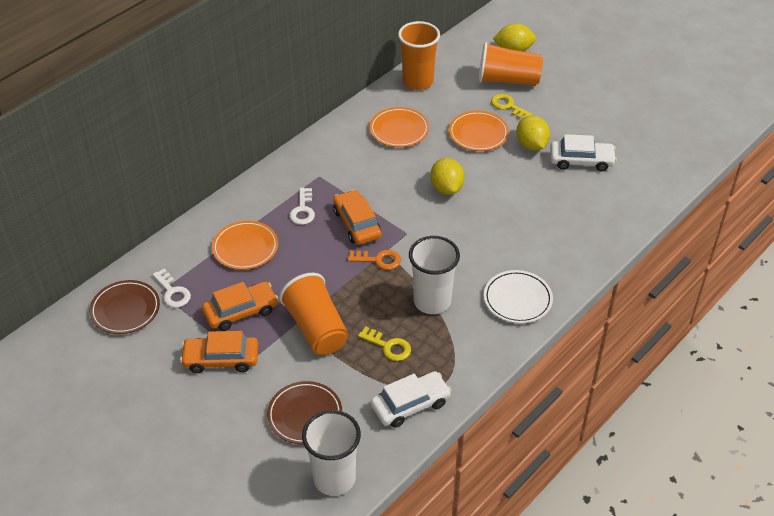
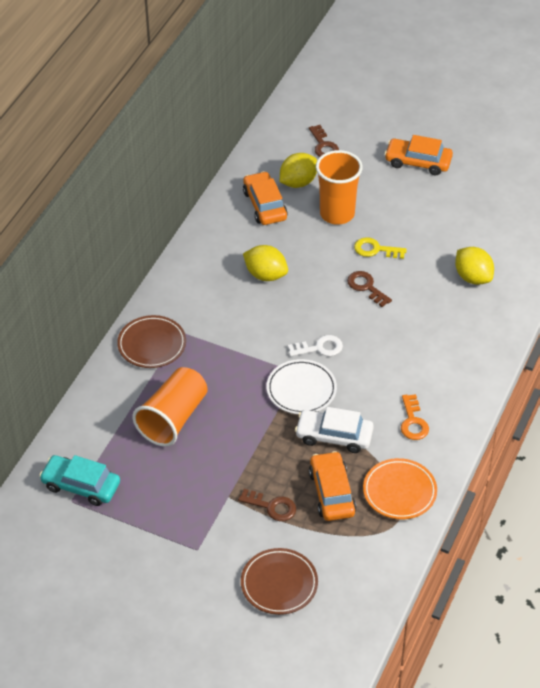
brown key: none = 0 -> [238,489,296,521] [309,125,339,157] [347,271,392,307] = 3
orange cup: [279,273,348,355] [398,21,440,90] [478,42,543,86] = 3 -> [132,367,207,447] [316,150,363,225] = 2
orange plate: [212,221,278,270] [369,107,429,147] [449,111,509,151] = 3 -> [363,458,437,519] = 1
turquoise car: none = 0 -> [39,455,120,506] = 1
white car: [371,371,451,428] [550,134,617,172] = 2 -> [295,407,374,453] = 1
white cup: [302,410,361,496] [409,236,460,314] = 2 -> none = 0
white key: [153,269,191,308] [290,188,315,225] = 2 -> [288,335,343,356] = 1
yellow key: [358,326,411,361] [491,94,533,118] = 2 -> [354,237,407,259] = 1

